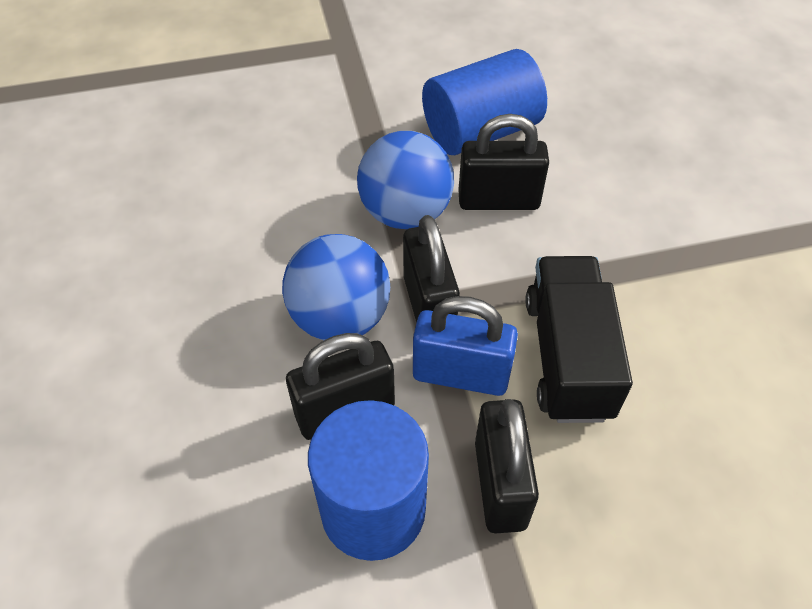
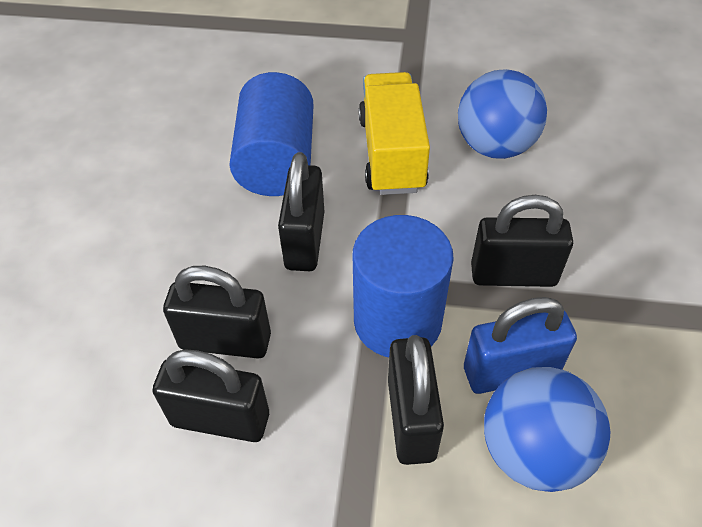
black padlock: [286,333,395,440] [403,215,460,323] [458,114,549,210] [475,399,539,534] = 4 -> [153,349,269,442] [163,266,271,359] [278,152,324,271] [388,335,444,465] [471,195,573,287] = 5
black truck: [525,256,633,423] = 1 -> none = 0
yellow truck: none = 0 -> [358,72,430,195] = 1

